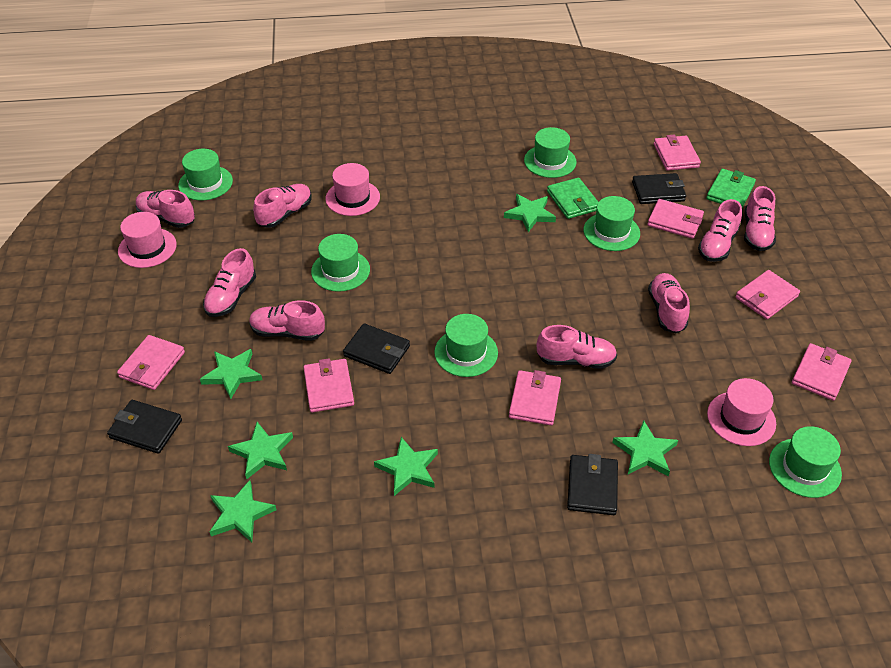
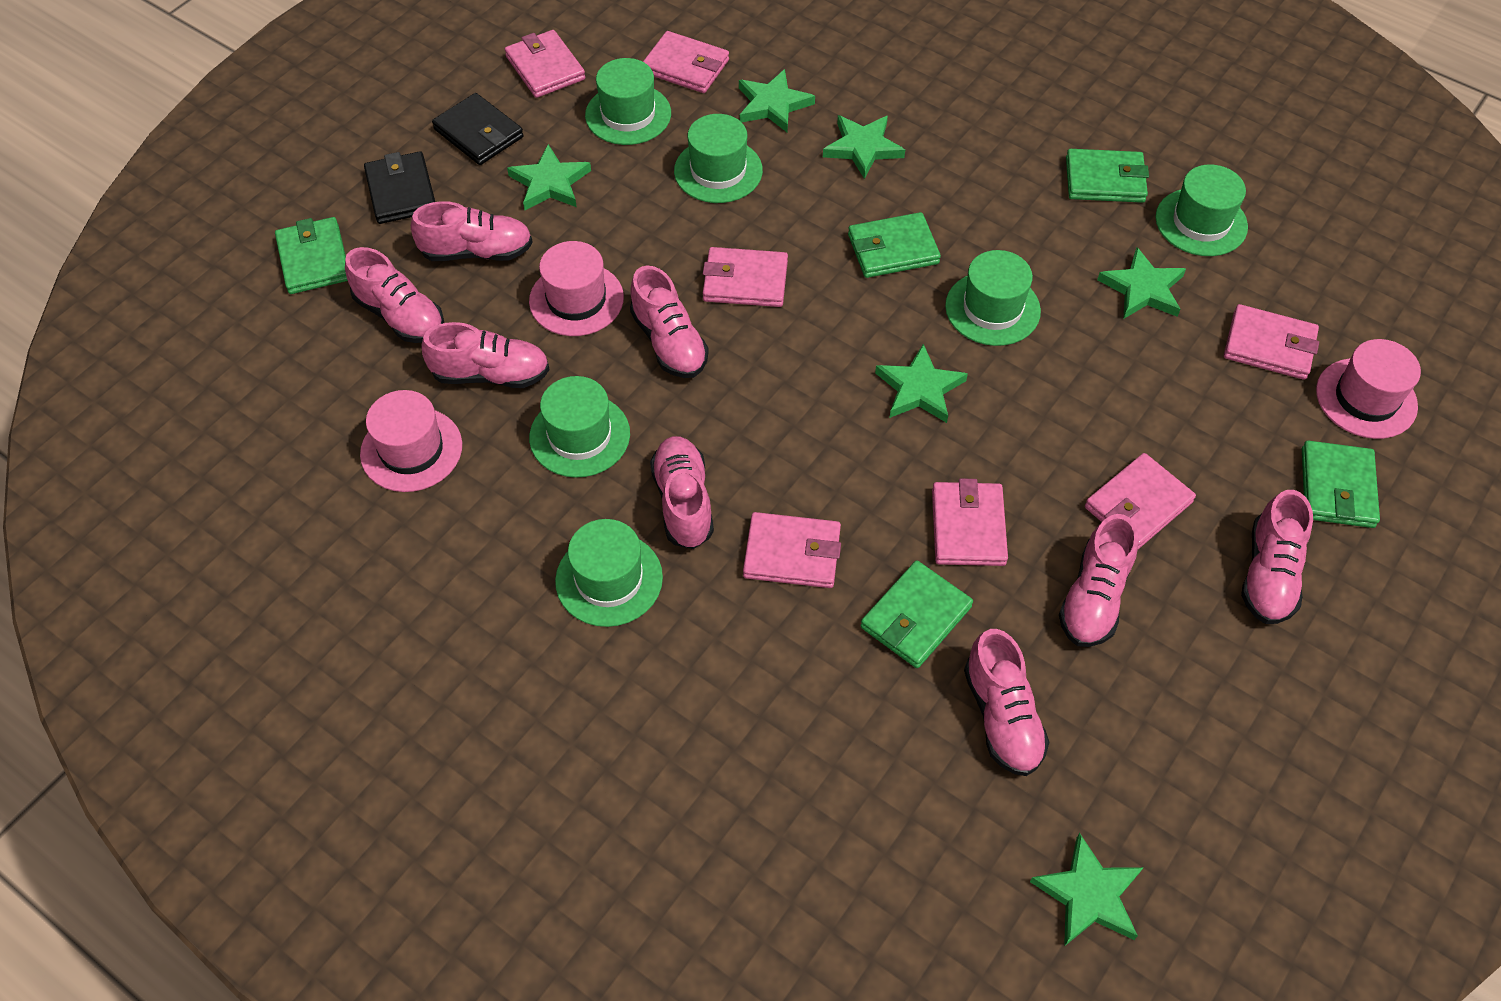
black wallet: [107,400,182,454] [343,323,410,374] [567,454,618,515] [632,173,686,204] = 4 -> [364,151,435,224] [432,93,524,165] = 2
green wallet: [547,178,598,219] [706,169,756,208] = 2 -> [275,217,348,294] [848,212,941,278] [861,561,973,668] [1066,149,1149,203] [1302,441,1380,528] = 5

